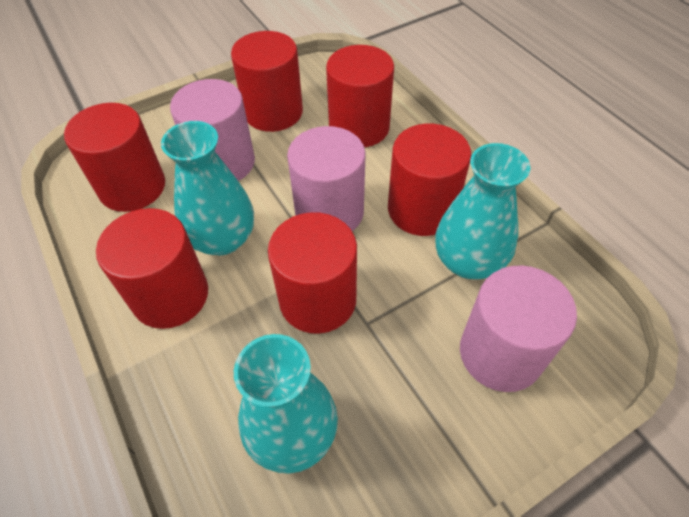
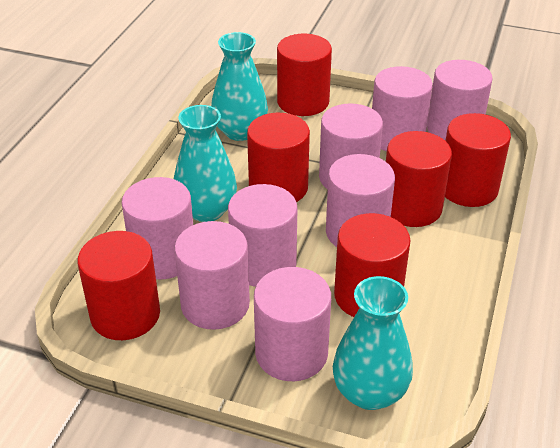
pink cylinder: [170,79,255,181] [287,126,366,231] [460,265,577,392] = 3 -> [121,177,193,279] [174,221,250,330] [228,184,298,287] [254,267,331,381] [319,104,383,189] [326,154,395,247] [372,66,433,152] [427,60,493,141] = 8

